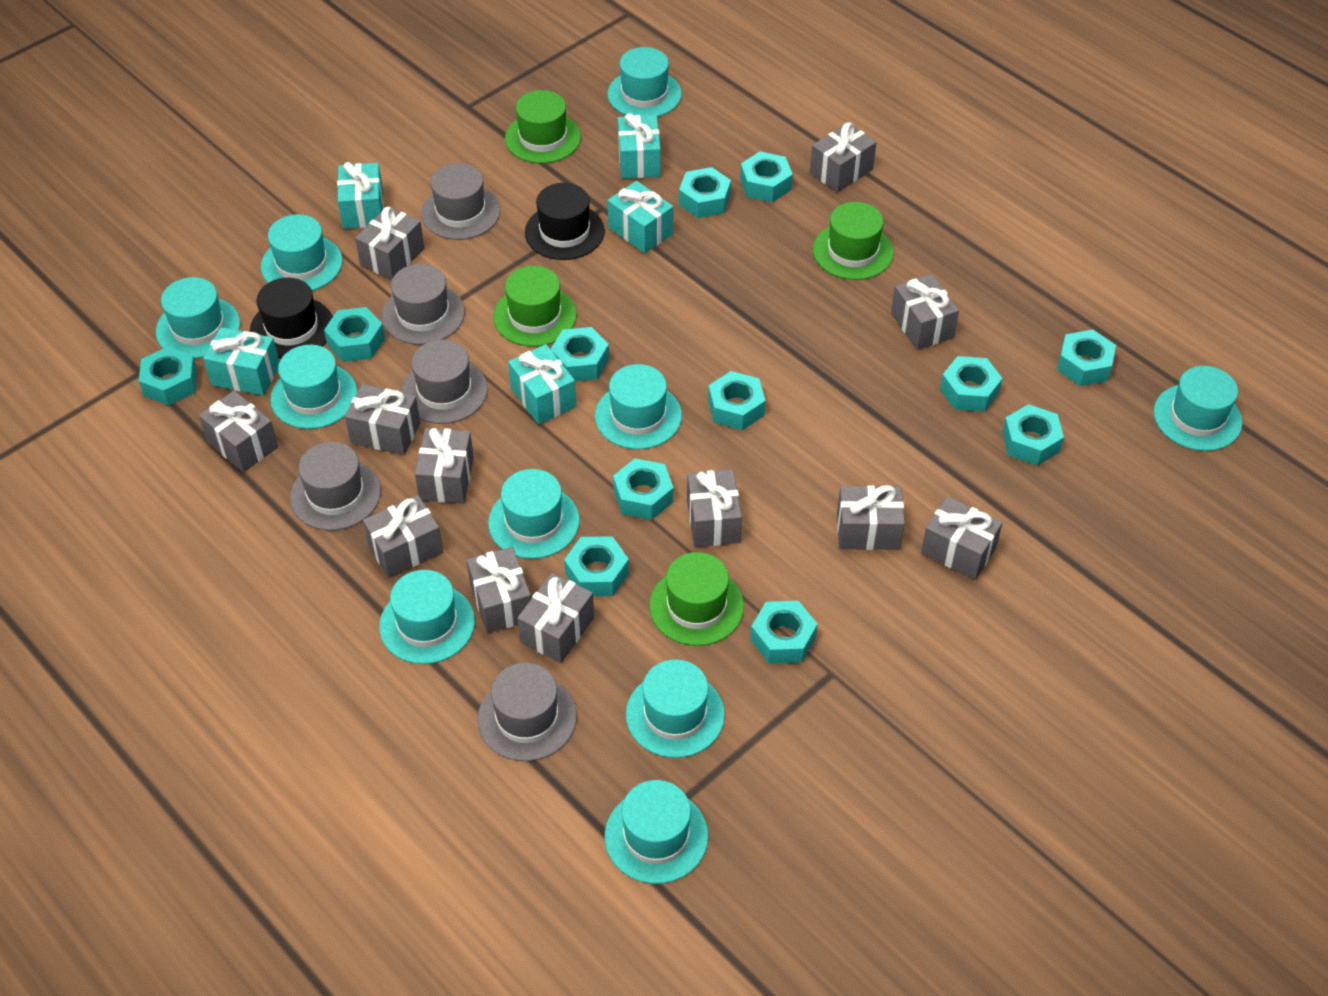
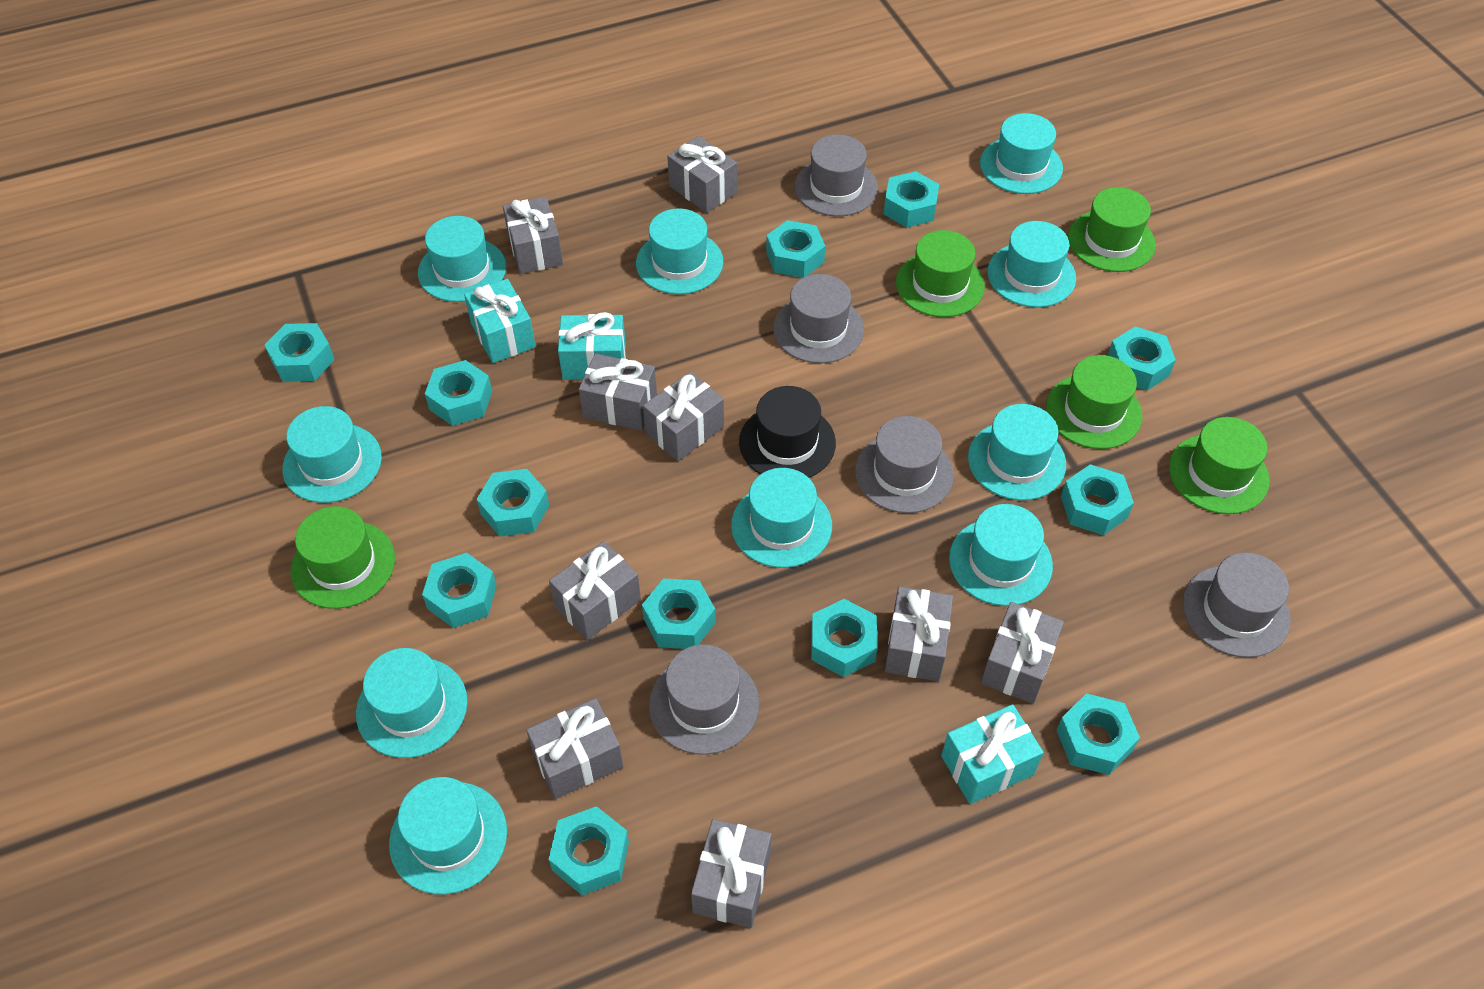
black hat: [249,278,333,359] [525,183,605,260] = 2 -> [739,386,836,478] = 1
green hat: [493,266,577,347] [505,90,581,163] [649,552,744,646] [813,202,894,280] = 4 -> [291,506,395,609] [896,230,985,317] [1046,355,1142,449] [1068,187,1156,272] [1169,417,1270,514] = 5
grey gift: [199,391,278,472] [345,384,420,455] [355,206,424,280] [363,495,443,578] [415,428,474,504] [466,547,531,633] [517,573,594,663] [687,469,742,547] [810,123,876,193] [837,485,905,550] [891,274,959,350] [921,496,1002,580] = 12 -> [503,196,563,274] [526,698,623,799] [549,541,641,640] [579,353,657,431] [643,372,724,461] [667,136,737,213] [691,819,772,928] [885,586,953,681] [981,602,1064,704] = 9
turquoise gift: [203,327,279,396] [337,162,384,229] [508,344,576,424] [607,181,673,253] [618,113,661,179] = 5 -> [464,279,536,363] [558,312,626,380] [941,704,1044,804] = 3

